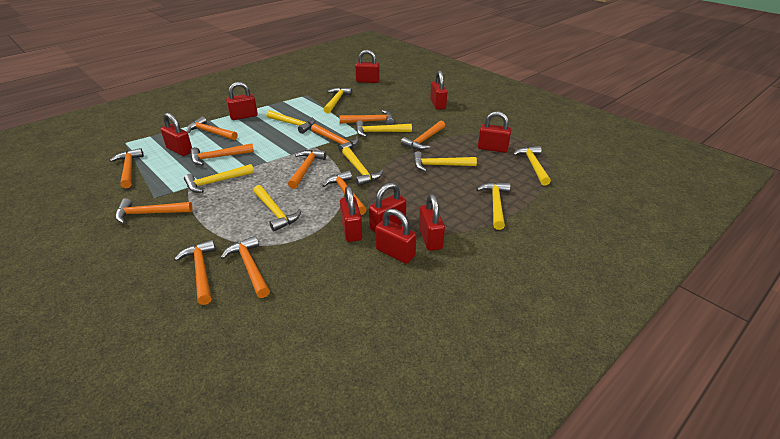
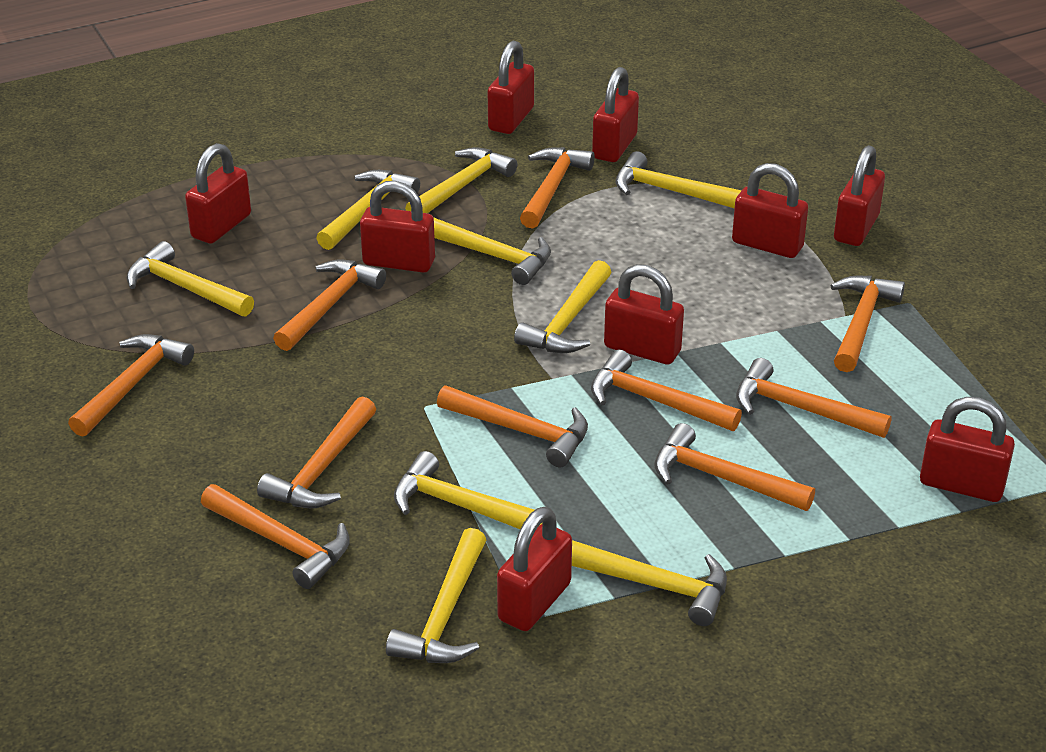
orange hammer: [109,148,144,188] [115,198,192,224] [174,240,216,305] [187,117,238,140] [190,143,254,165] [221,236,270,298] [288,150,327,189] [311,124,359,153] [322,170,367,215] [339,110,394,125] [401,121,445,150] = 11 -> [68,334,194,437] [201,484,350,589] [257,397,376,508] [273,259,386,351] [437,386,588,467] [520,147,595,229] [591,350,742,431] [654,423,815,511] [736,358,892,438] [830,276,905,372] = 10

